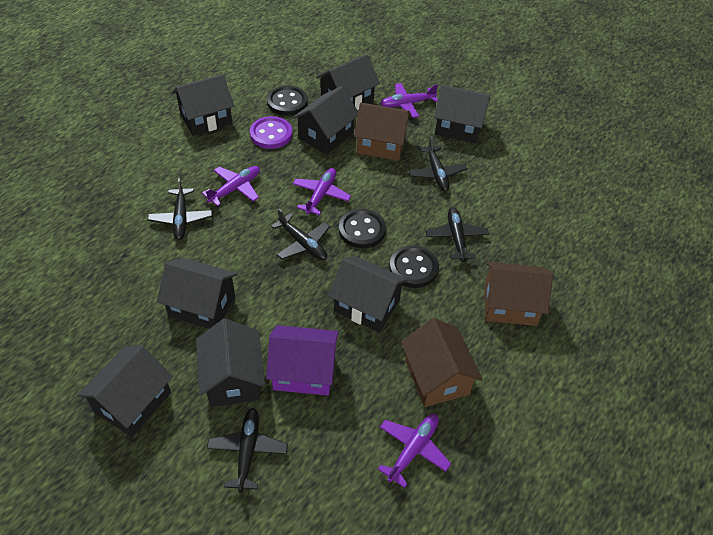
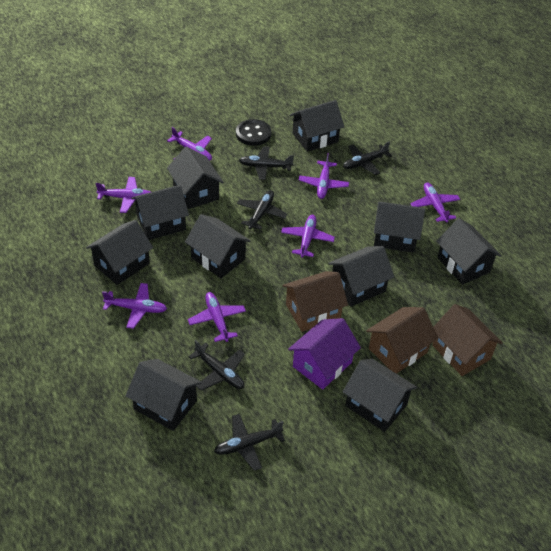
black button: [267,85,308,116] [339,209,386,248] [389,245,439,288] = 3 -> [236,119,272,146] = 1
black house: [77,345,173,437] [157,258,238,329] [172,74,234,136] [196,318,265,407] [292,86,358,155] [316,54,380,110] [328,256,408,333] [434,85,490,143] = 8 -> [86,220,153,285] [126,359,202,431] [131,185,189,240] [167,147,224,209] [185,214,251,278] [290,100,345,152] [328,246,394,307] [343,359,417,432] [374,201,425,253] [436,218,501,285] = 10
purple button: [250,116,292,149] = 1 -> none = 0
purple plane: [202,166,260,206] [293,168,351,215] [378,414,451,488] [381,83,438,118] = 4 -> [96,177,151,213] [102,283,167,329] [167,127,212,161] [188,292,246,342] [281,215,335,258] [299,153,349,199] [410,183,460,222] = 7

